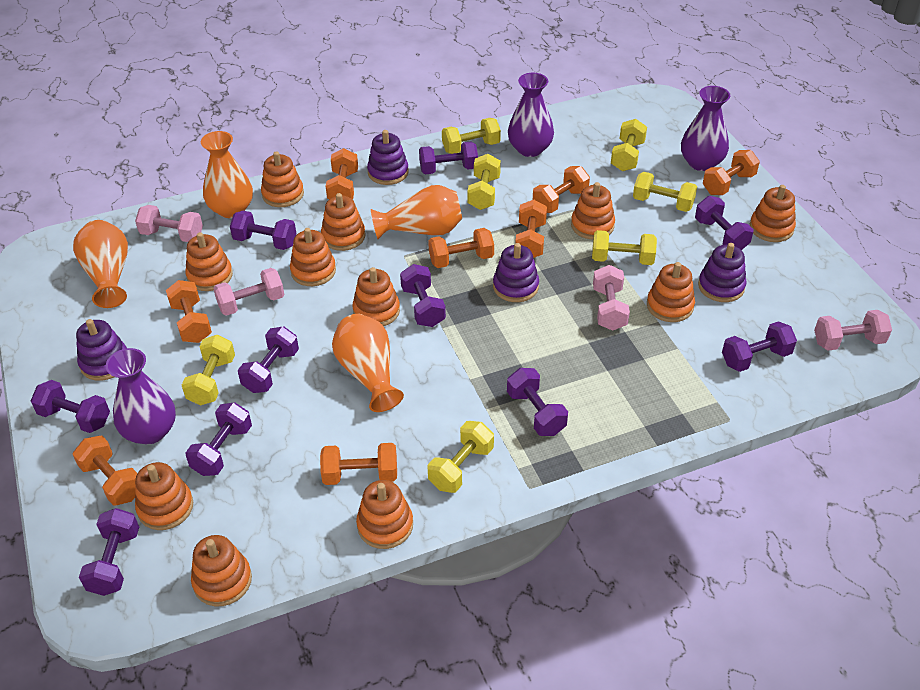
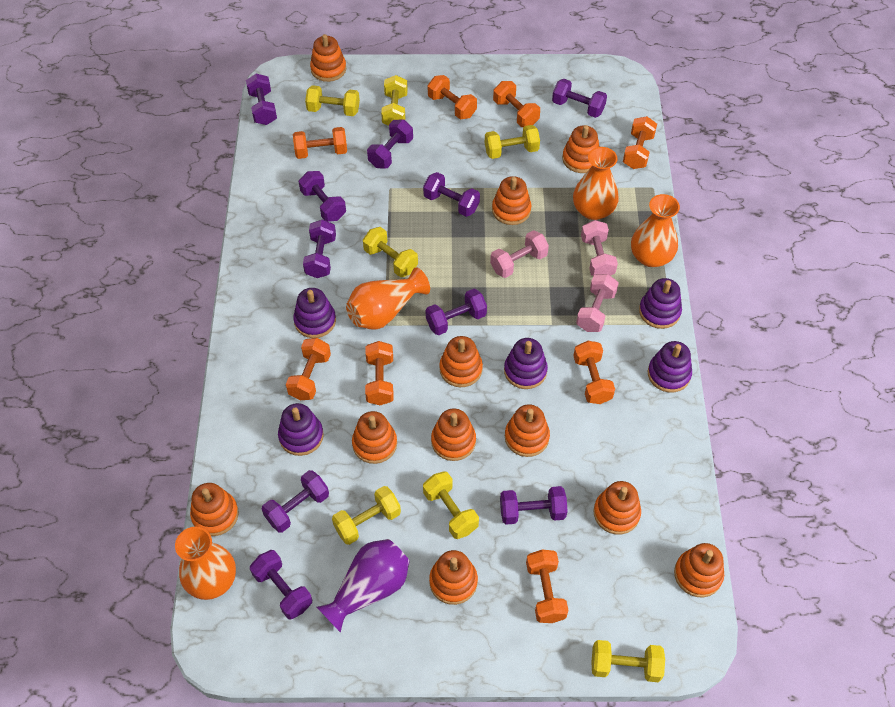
pink dumbbell: [135,205,203,242] [213,268,284,316] [593,265,630,331] [814,310,892,351] = 4 -> [490,230,549,278] [576,274,619,332] [581,220,618,276] = 3
purple stacking toy: [76,319,127,381] [367,130,409,185] [493,243,539,302] [698,243,746,302] = 4 -> [278,403,324,456] [293,288,336,338] [504,338,548,389] [639,278,682,329] [648,341,692,393] = 5
purple vase: [106,348,176,444] [508,73,554,157] [681,86,730,171] = 3 -> [317,539,410,633] = 1

